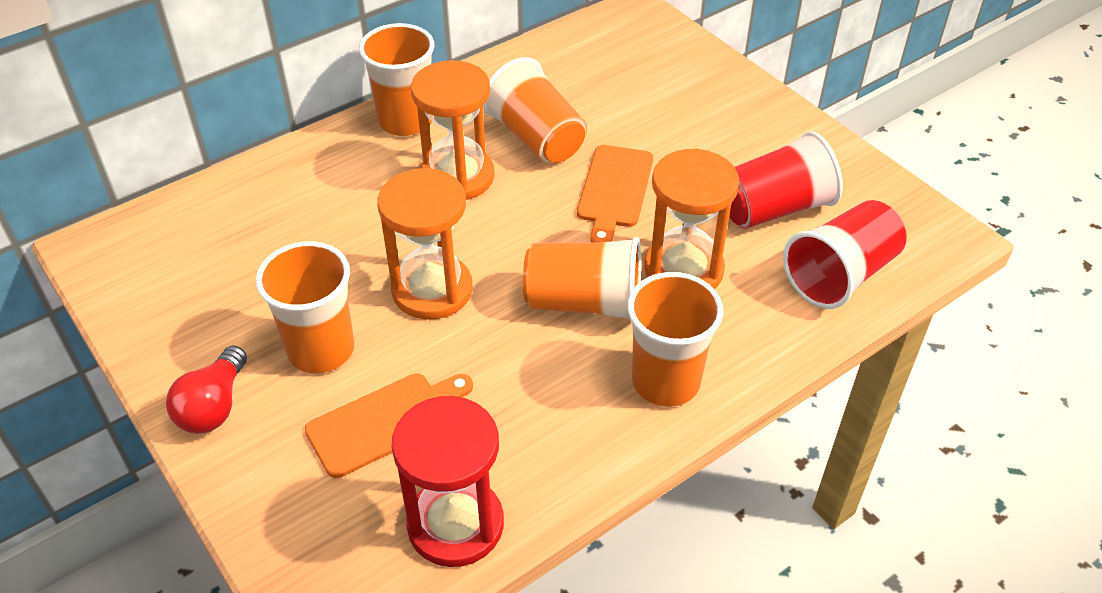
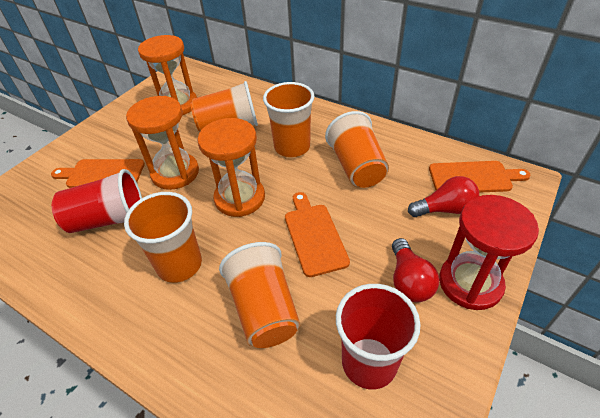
orange cutting board: [305,373,473,478] [577,145,653,243] = 2 -> [51,159,145,188] [285,192,350,277] [429,161,531,193] = 3
red light bulb: [166,346,247,434] = 1 -> [392,238,439,302] [408,176,479,217] = 2

